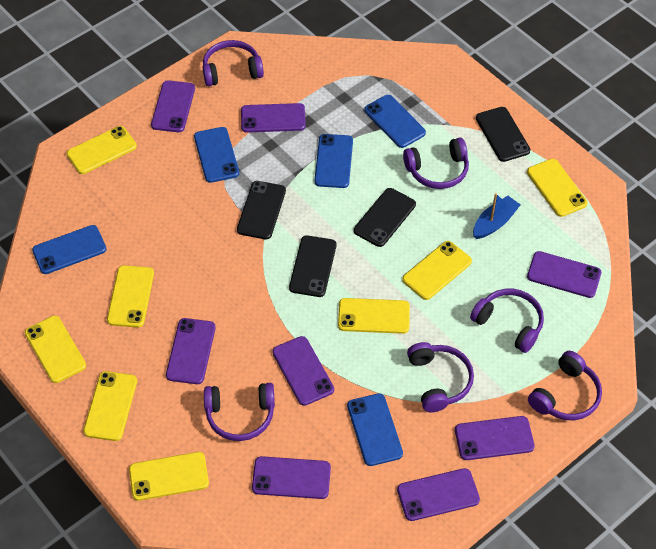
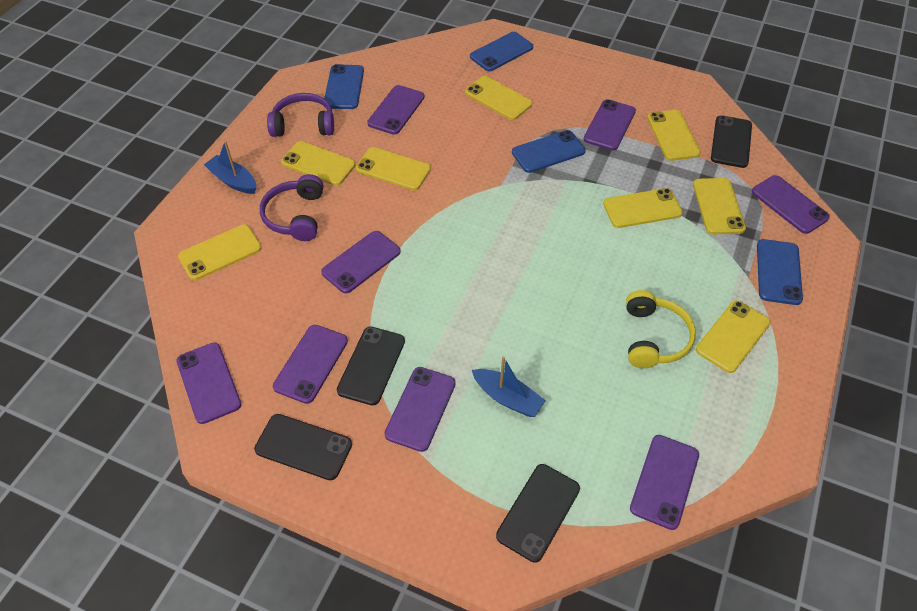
blue boat: [473,193,520,239] = 1 -> [204,141,256,194] [472,357,546,417] = 2
blue phone: [32,225,106,274] [194,127,239,183] [314,134,353,188] [347,393,403,466] [364,95,426,148] = 5 -> [324,64,364,109] [470,32,533,71] [512,130,586,173] [757,239,803,305] = 4
purple headphones: [203,40,264,86] [204,383,275,441] [403,138,469,189] [407,342,474,412] [470,289,544,353] [528,351,602,420] = 6 -> [260,174,323,241] [267,93,334,137] = 2
yellow headphones: none = 0 -> [626,290,696,368] = 1

